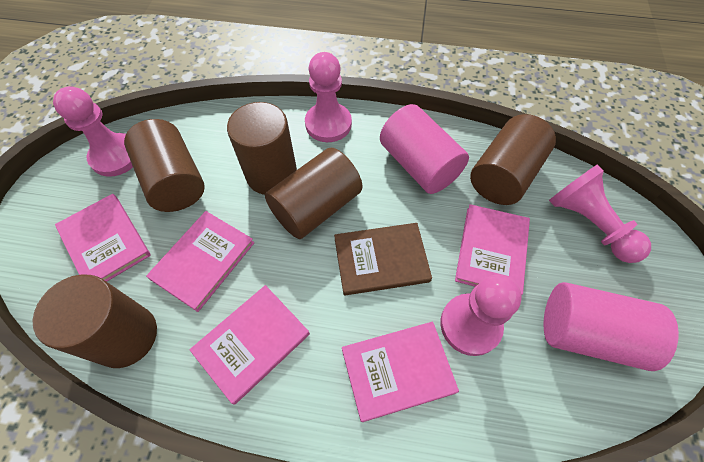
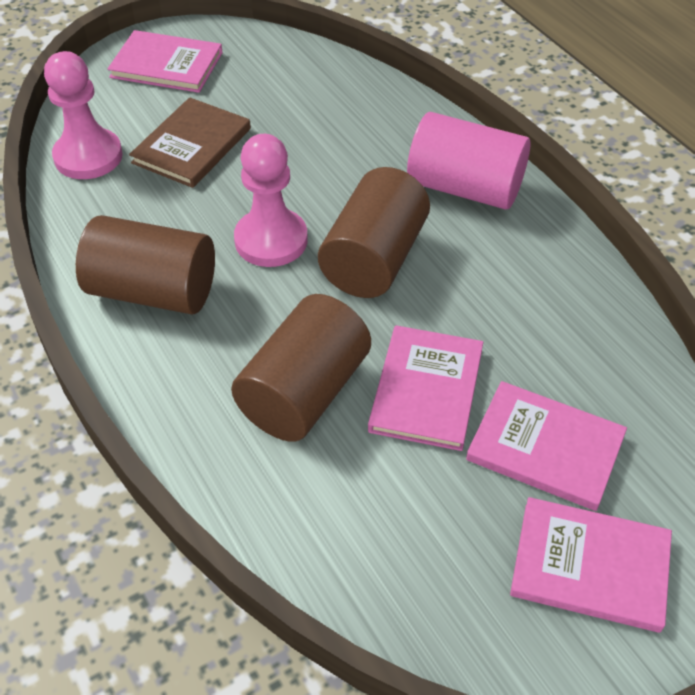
brown cylinder: [33,275,157,368] [124,119,205,212] [227,102,297,195] [265,148,362,239] [470,114,556,205] = 5 -> [76,215,215,315] [231,294,371,442] [318,167,430,298] = 3
pink book: [55,194,151,282] [146,211,254,312] [189,285,310,405] [342,322,459,422] [455,204,530,296] = 5 -> [107,30,223,93] [368,325,483,451] [466,381,627,511] [510,497,672,633] = 4
pink cylinder: [380,104,469,194] [544,282,679,371] = 2 -> [407,112,530,210] = 1
pink pawn: [53,86,133,177] [305,52,352,142] [440,274,522,356] [549,164,651,263] = 4 -> [44,51,123,179] [234,134,308,267] = 2

